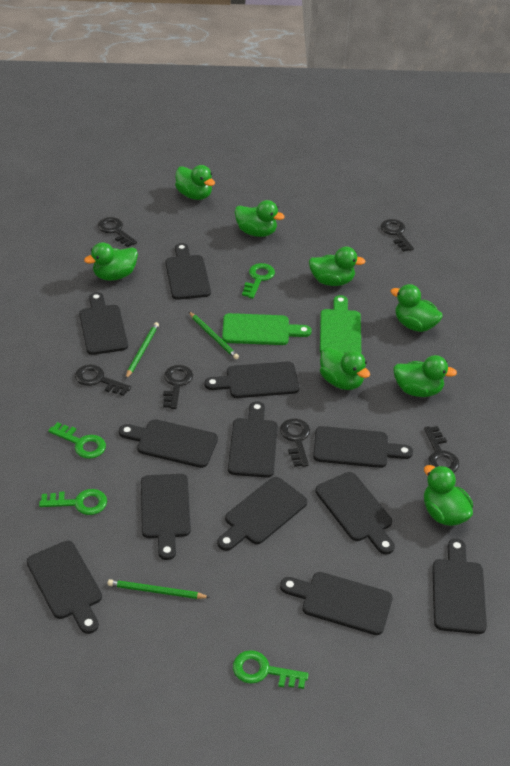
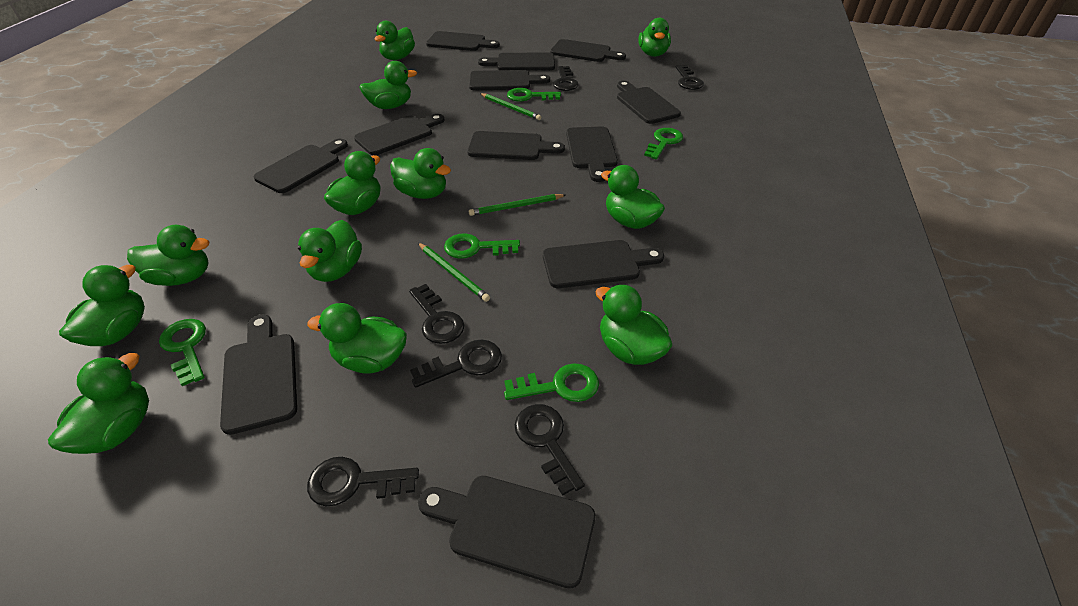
green cutting board: [222,313,312,345] [320,295,361,353] = 2 -> none = 0
green duck: [84,242,138,281] [175,165,215,200] [234,200,285,237] [309,247,366,286] [320,347,370,390] [390,284,443,332] [393,355,457,397] [424,465,473,526] = 8 -> [48,353,149,454] [59,265,145,346] [127,225,209,286] [298,220,362,282] [307,303,407,374] [324,151,381,215] [359,61,417,109] [375,21,415,60] [390,148,451,199] [595,284,673,365] [601,165,665,229] [638,18,671,57] = 12
green key: [39,489,107,515] [48,422,106,459] [233,650,309,689] [242,263,275,299] = 4 -> [159,319,206,386] [444,233,520,259] [504,363,599,402] [507,88,561,102] [644,128,683,159] = 5

